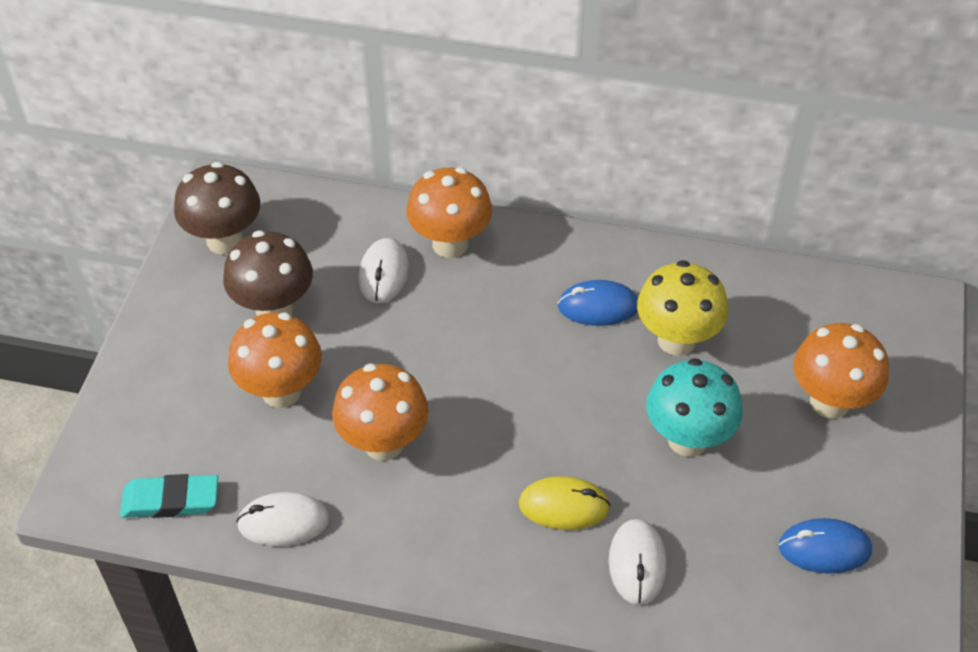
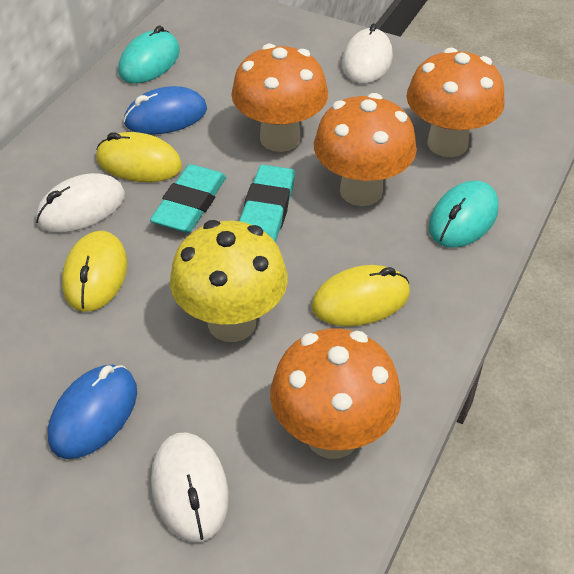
brown mushroom: [174,162,260,254] [223,231,313,316] = 2 -> none = 0
turquoise eraser: [120,474,218,518] = 1 -> [150,164,226,233] [239,165,295,243] = 2
turquoise mouse: none = 0 -> [118,26,180,83] [429,181,499,248] = 2
turquoise mushroom: [646,358,743,457] = 1 -> none = 0
yellow mouse: [519,476,611,530] = 1 -> [62,231,128,312] [96,132,182,182] [311,265,410,326] = 3

